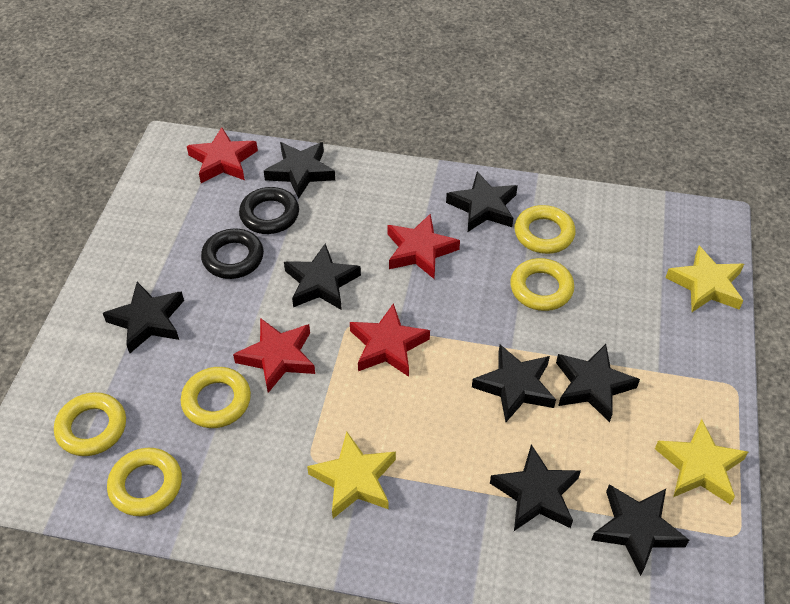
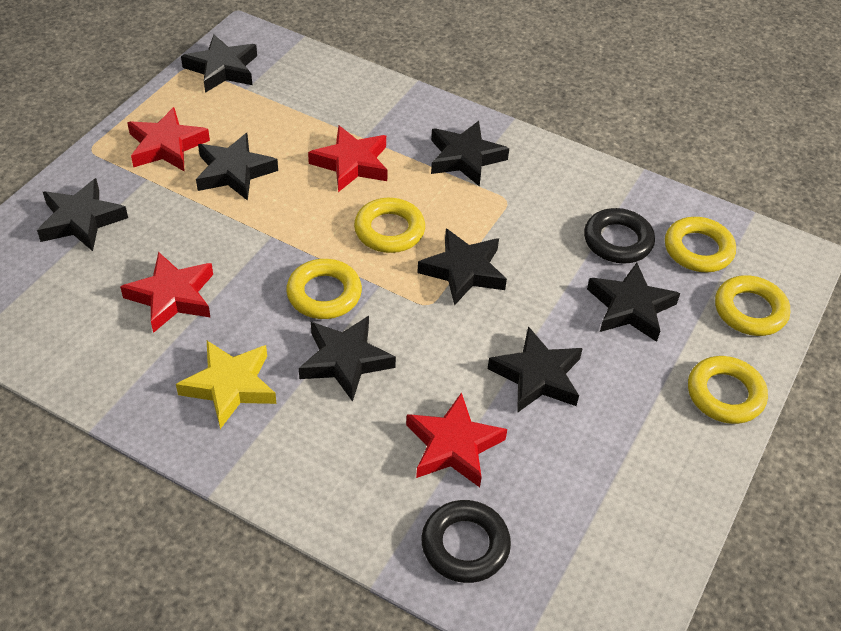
yellow star: [307,432,396,518] [655,419,748,504] [665,246,744,312] = 3 -> [176,341,276,429] = 1

